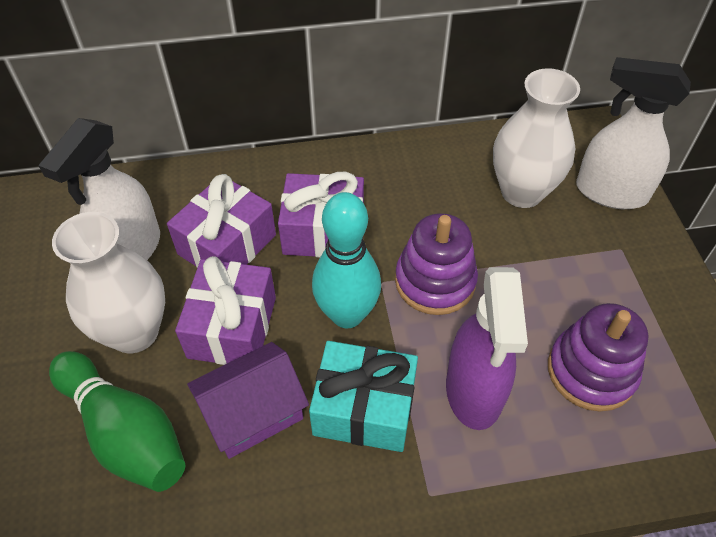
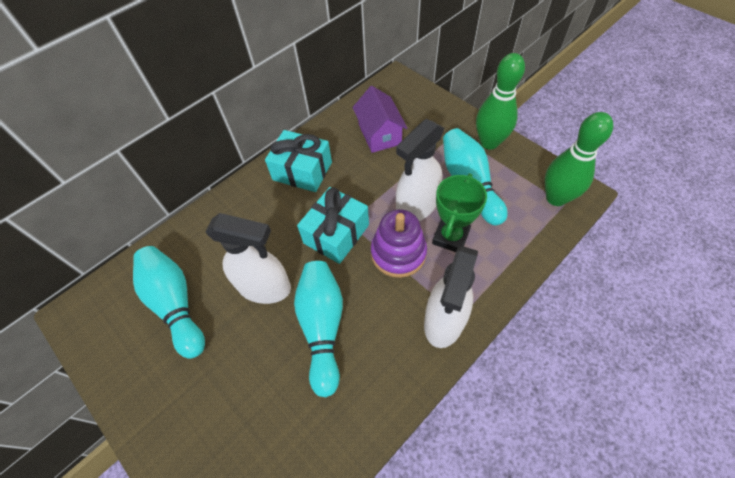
green bowling pin: [49,351,186,492] = 1 -> [476,53,525,150] [545,112,614,206] = 2
green trophy: none = 0 -> [432,173,487,252] = 1
purple gift: [167,174,276,268] [175,256,276,365] [278,171,364,258] = 3 -> none = 0
purple spray bottle: [446,267,528,430] = 1 -> none = 0
purple stacking toy: [395,213,478,315] [548,303,649,412] = 2 -> [371,209,427,278] = 1
turquoise bowling pin: [312,192,381,329] = 1 -> [133,246,205,359] [294,261,343,397] [443,128,508,226] = 3
turquoise gift: [309,341,418,452] = 1 -> [265,130,332,192] [297,187,369,264] = 2
white spray bottle: [38,118,160,260] [576,57,691,209] = 2 -> [205,213,291,304] [396,119,444,221] [424,246,478,348] = 3
white vase: [52,212,165,353] [493,68,580,208] = 2 -> none = 0

